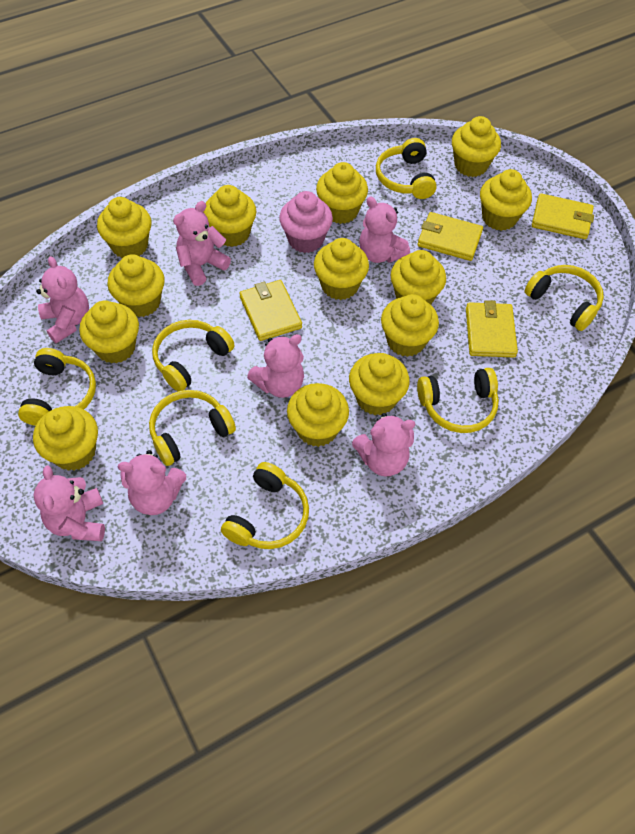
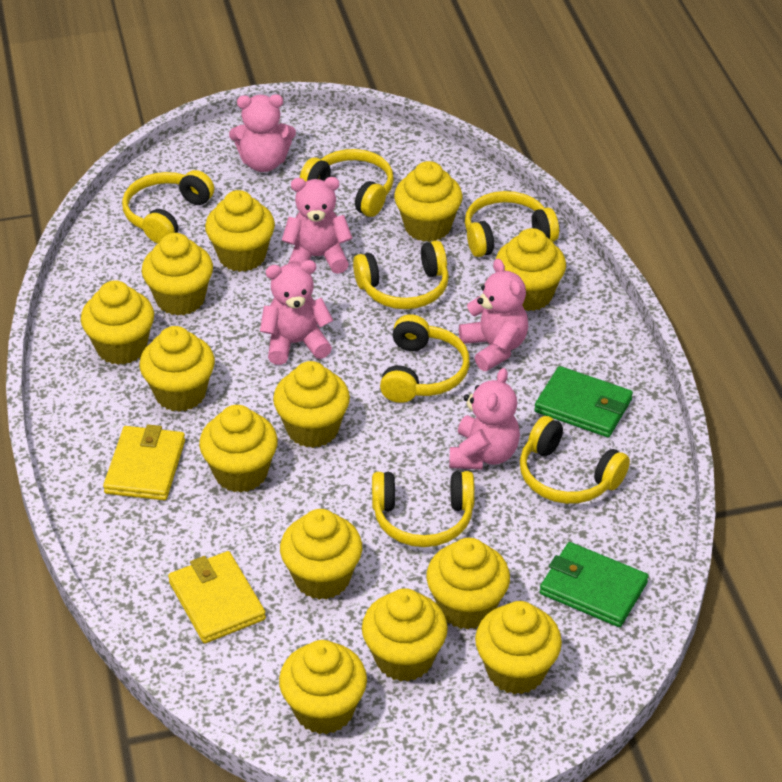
green wallet: none = 0 -> [534,366,633,437] [540,542,648,627] = 2
pink cupcake: [279,191,333,253] = 1 -> none = 0
pink teddy bear: [34,465,105,541] [36,256,89,343] [118,450,186,515] [173,201,231,286] [247,334,304,398] [352,413,415,476] [359,197,410,263] = 7 -> [229,94,296,172] [260,260,333,365] [282,177,352,274] [449,368,520,470] [459,259,528,371] = 5
yellow wallet: [239,280,302,341] [418,212,483,261] [466,300,518,357] [532,193,594,239] = 4 -> [103,424,185,500] [168,551,266,644] = 2

